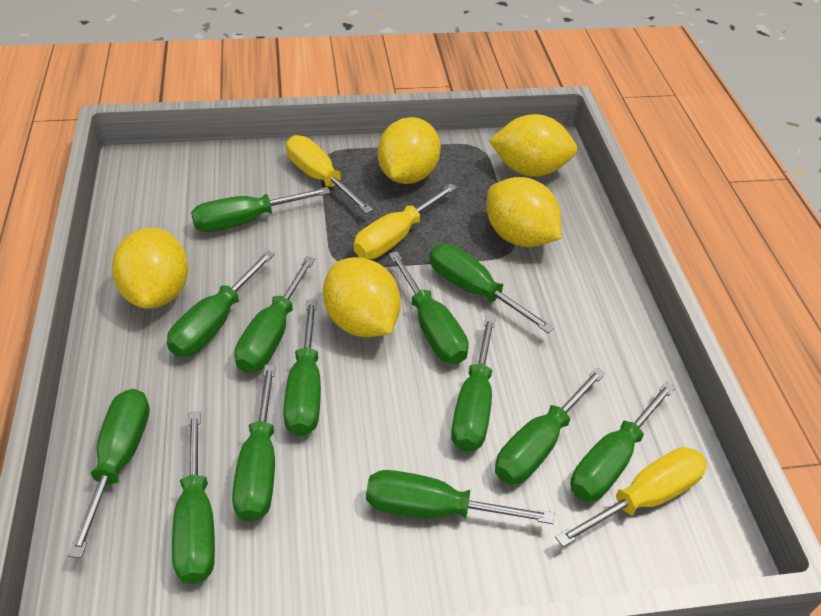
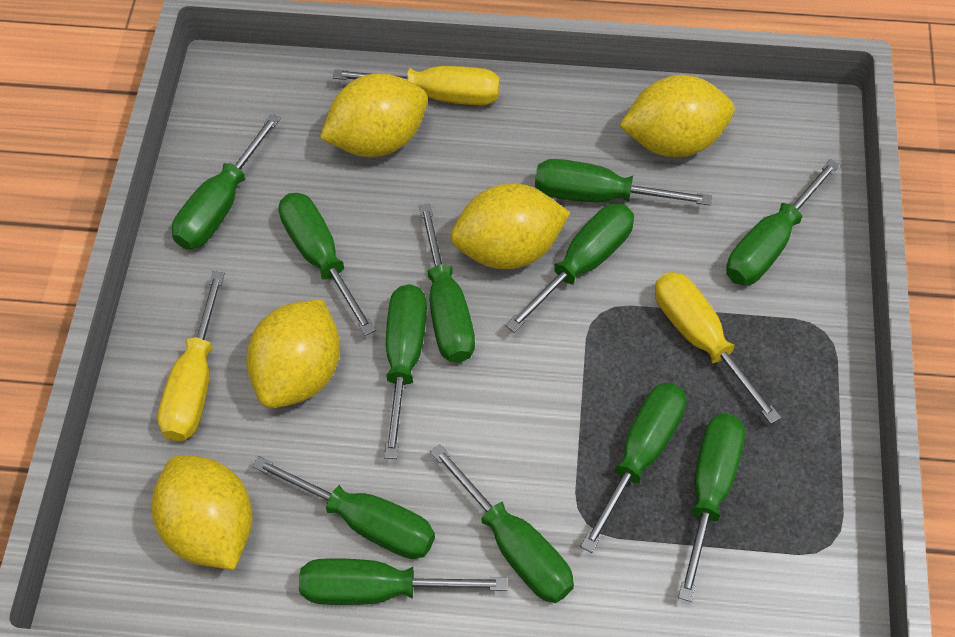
green screwdriver: [68,389,150,558] [167,250,275,357] [172,411,215,584] [191,187,331,232] [232,365,276,522] [234,256,315,373] [283,300,321,436] [366,470,554,524] [389,251,469,364] [429,244,554,333] [451,316,496,452] [495,367,606,484] [570,381,676,502] = 13 -> [172,114,281,249] [252,456,435,559] [279,193,376,336] [299,558,507,605] [384,284,427,459] [419,204,475,363] [430,444,574,603] [505,204,634,333] [535,159,712,206] [580,383,686,553] [678,414,745,602] [726,159,840,285] = 12

